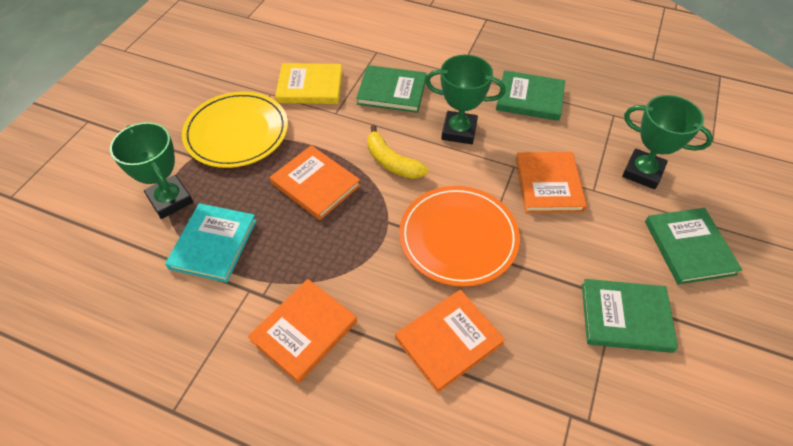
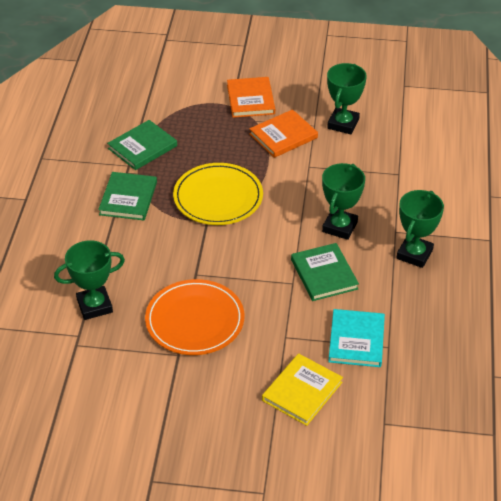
green book: [356,65,427,113] [496,70,565,121] [582,279,678,353] [645,208,742,285] = 4 -> [98,172,157,220] [107,120,177,170] [291,243,359,301] = 3
green trophy: [110,122,193,219] [425,55,506,144] [622,95,713,189] = 3 -> [54,240,125,320] [322,163,365,240] [327,63,367,134] [397,190,444,268] = 4
orange book: [248,279,357,383] [270,145,361,220] [395,290,505,393] [516,152,587,213] = 4 -> [227,77,275,118] [249,109,318,158] = 2
yellow banana: [367,125,428,179] = 1 -> none = 0

